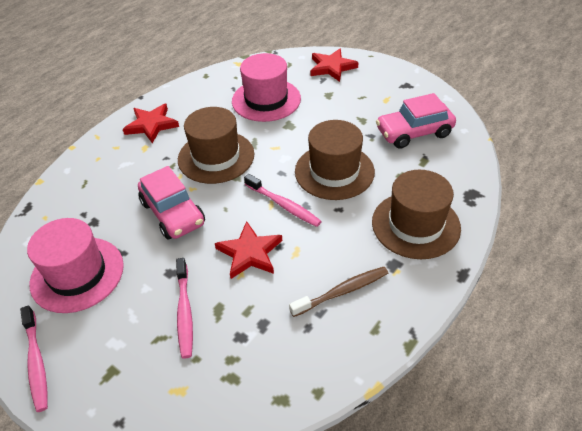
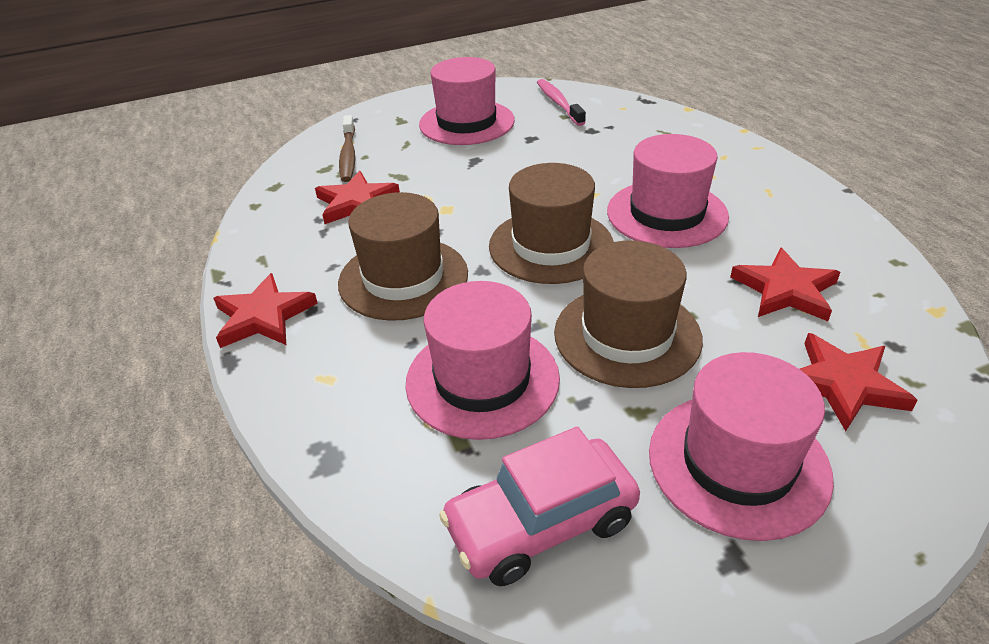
pink car: [138,166,205,240] [376,93,456,149] = 2 -> [439,427,640,586] = 1
pink hat: [27,218,124,313] [232,53,301,122] = 2 -> [405,281,560,440] [419,57,515,145] [607,134,729,248] [649,352,834,541] = 4
pink toothbrush: [20,306,48,412] [176,258,193,358] [244,174,322,227] = 3 -> [537,79,586,126] = 1
red star: [123,104,179,143] [215,221,282,279] [310,49,359,82] = 3 -> [214,273,318,348] [315,171,400,224] [730,248,840,321] [800,333,917,431] = 4

